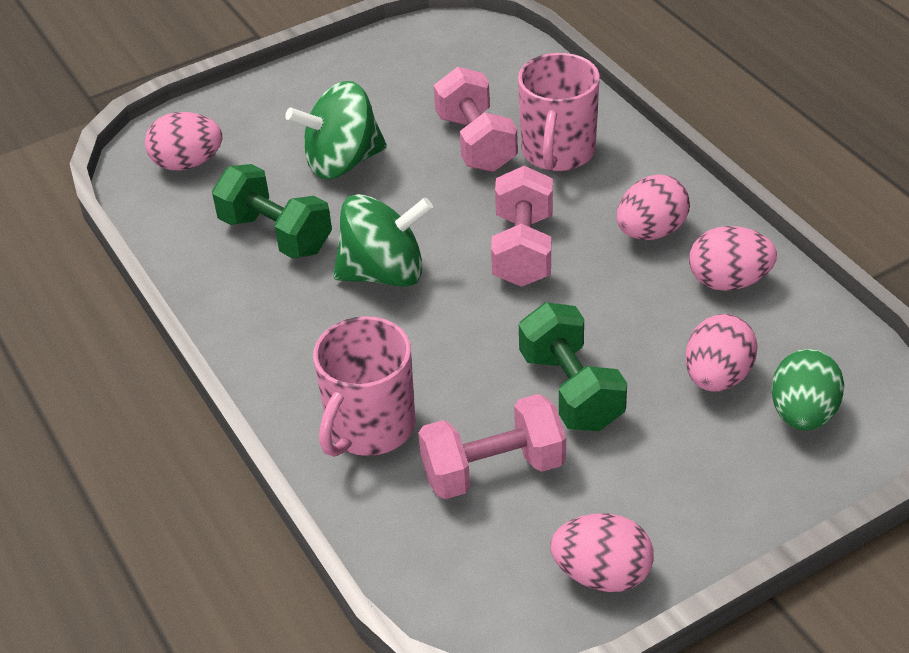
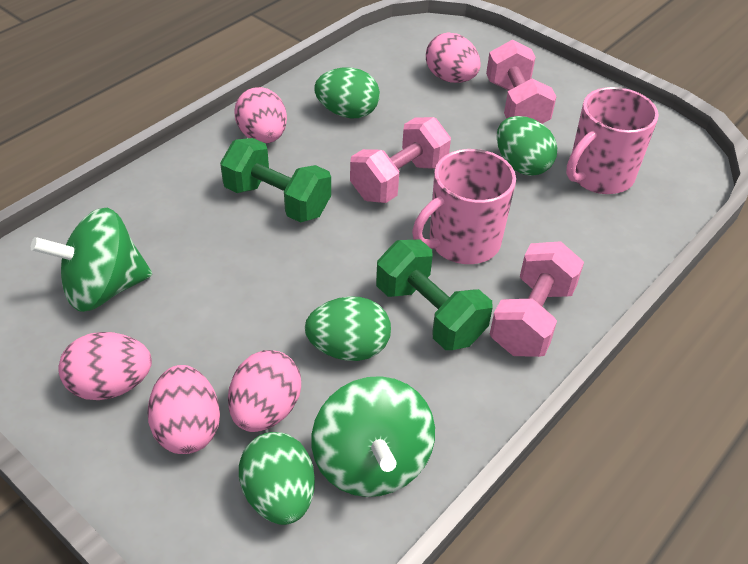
green egg: [771,349,844,431] = 1 -> [239,432,315,525] [305,296,391,361] [314,68,380,118] [497,116,557,176] = 4

